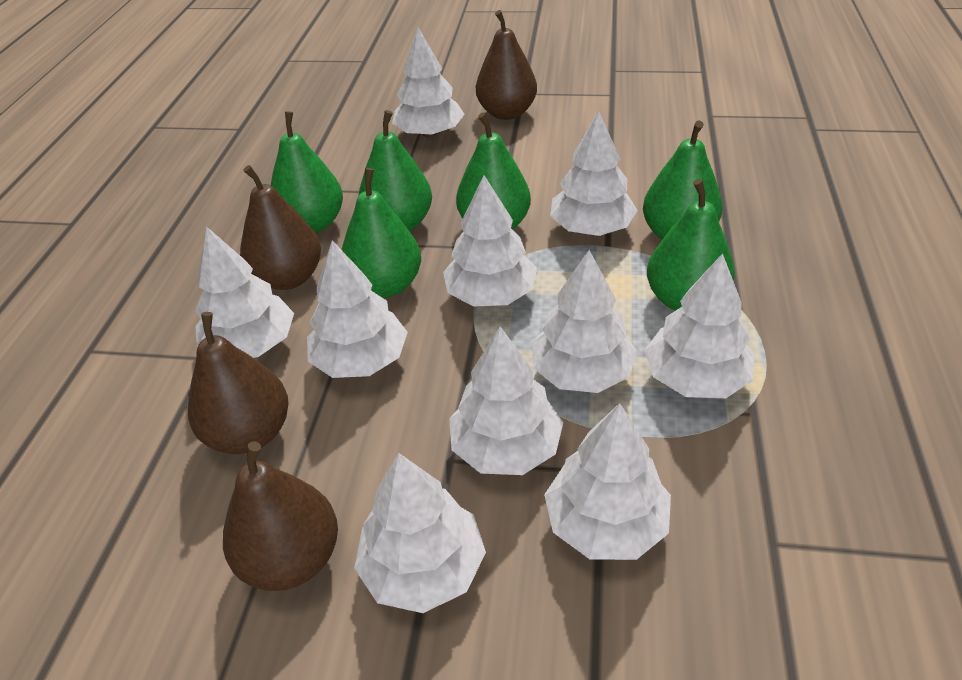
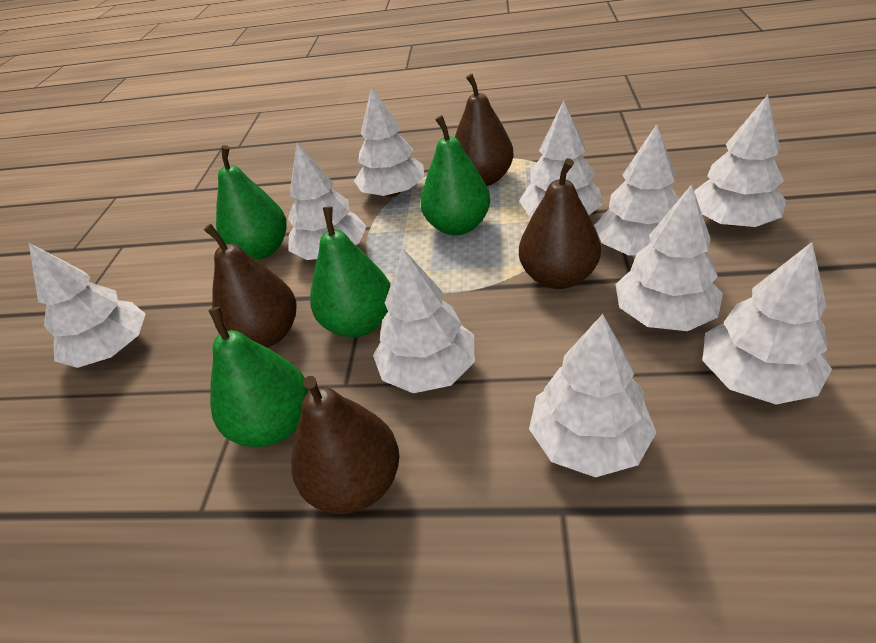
green pear: [271,111,343,233] [341,168,421,298] [358,110,432,231] [456,112,531,230] [643,120,723,240] [647,179,735,311] = 6 -> [208,307,309,447] [216,145,287,259] [310,206,391,337] [420,115,490,236] = 4

